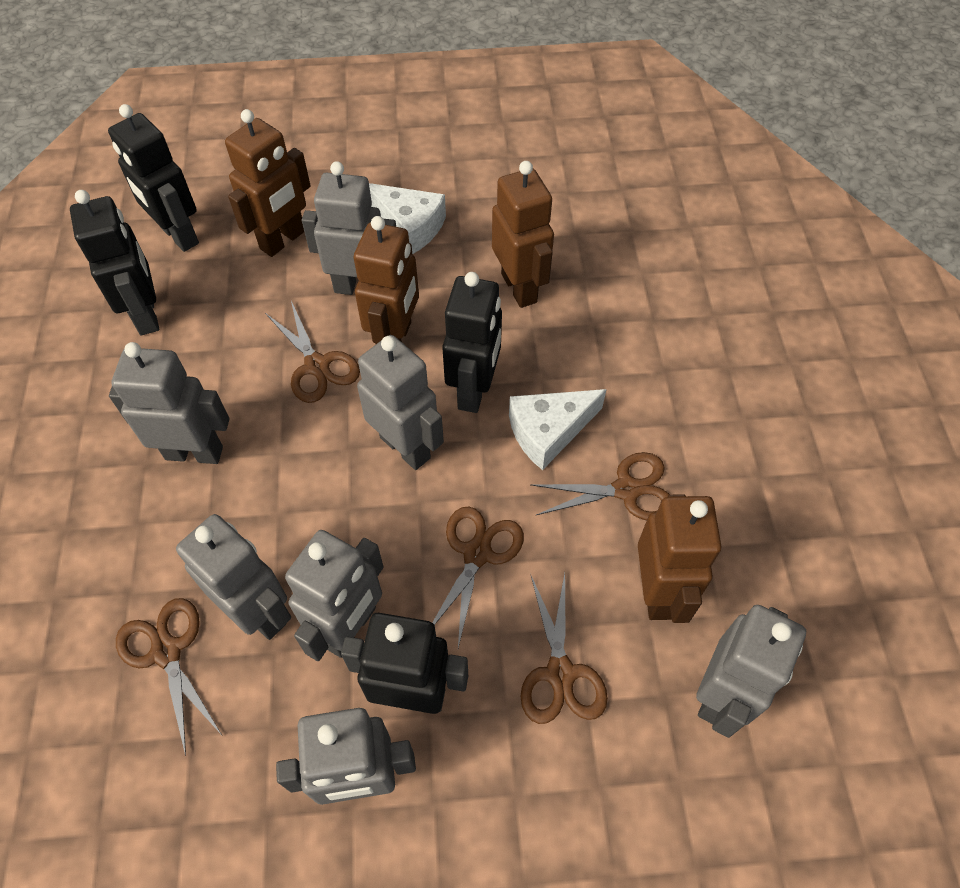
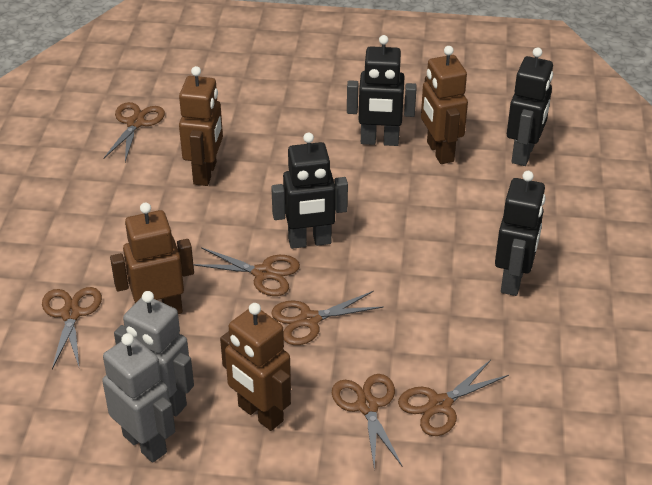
brown scissors: [116,598,222,756] [265,301,360,403] [432,506,524,648] [521,573,608,724] [531,452,670,520] = 5 -> [42,287,102,369] [103,102,165,162] [193,247,300,296] [271,291,384,345] [332,374,402,471] [398,360,509,436] = 6
grey robot: [109,342,229,464] [176,514,291,640] [276,708,416,805] [285,530,384,661] [302,161,396,295] [357,335,444,470] [696,605,806,738] = 7 -> [102,333,175,463] [114,291,194,416] = 2
white cheese: [369,183,446,254] [509,389,607,470] = 2 -> none = 0

